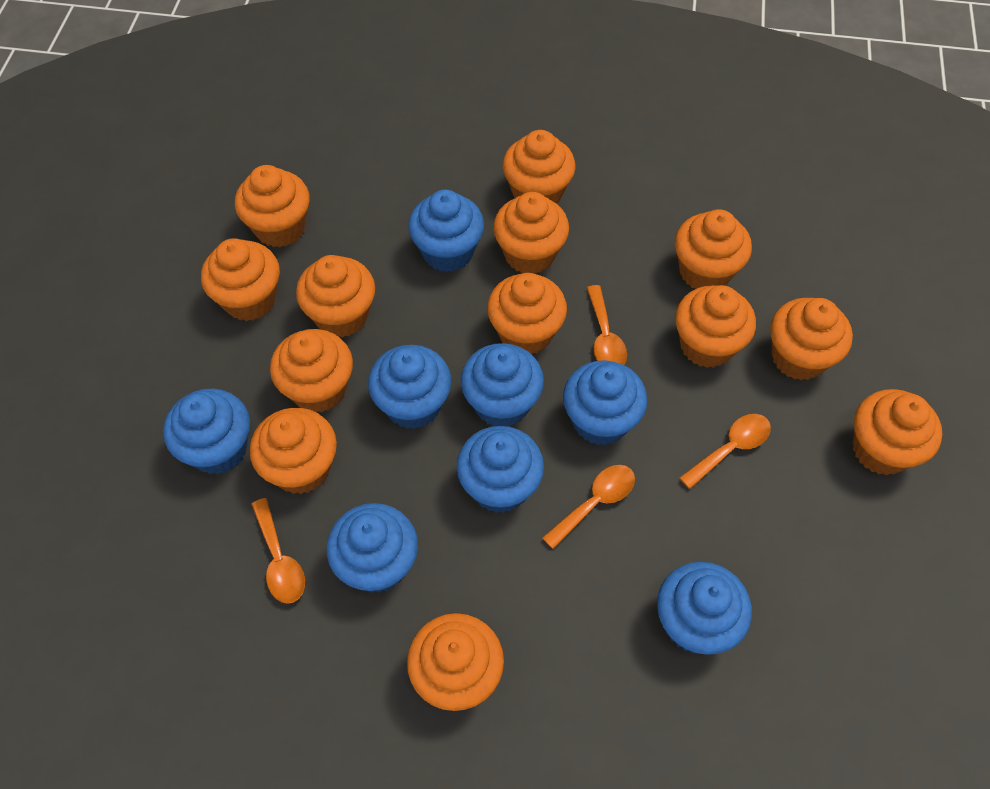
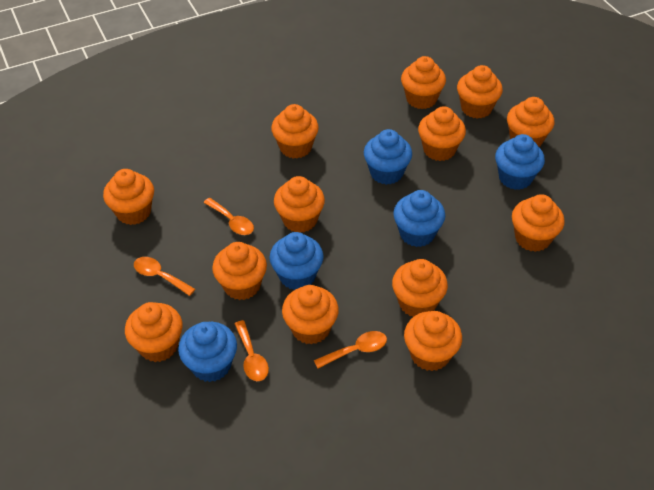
blue cupcake: [163,389,250,475] [327,503,418,593] [368,345,452,429] [408,190,484,272] [457,426,544,513] [461,343,544,427] [563,360,647,445] [657,562,752,655] = 8 -> [178,322,237,382] [270,232,324,290] [364,129,412,185] [393,190,445,247] [495,134,545,190] = 5

